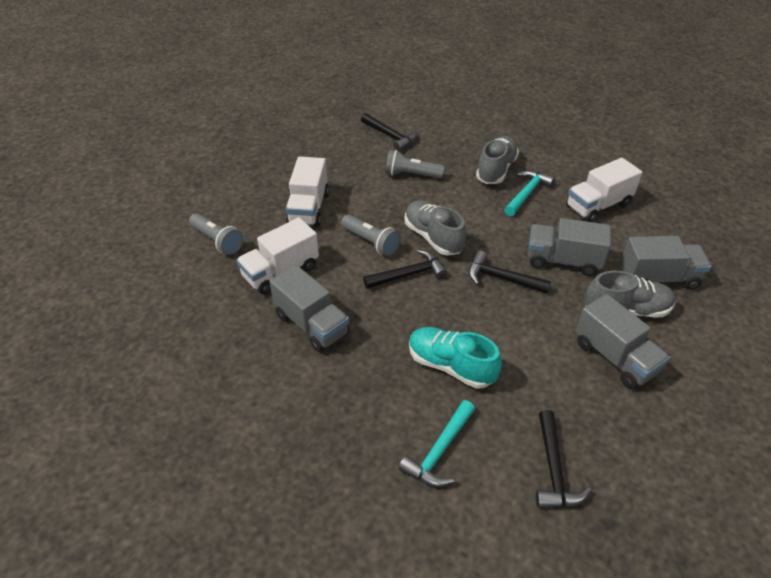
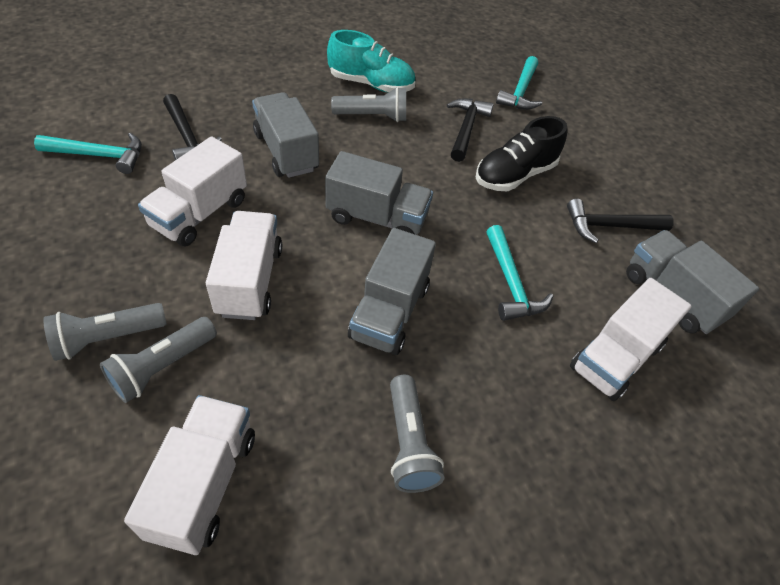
black hammer: [361,113,417,151] [363,249,447,289] [469,251,551,293] [536,410,591,508] = 4 -> [163,94,222,160] [447,98,494,162] [567,199,674,243] = 3
black shoe: none = 0 -> [476,116,567,191] = 1
grey flashlight: [189,213,243,255] [341,215,401,256] [385,150,445,178] = 3 -> [43,303,167,361] [100,317,217,403] [331,87,406,122] [390,375,444,493] = 4
grey shoe: [405,201,467,256] [476,136,519,184] [585,271,676,318] = 3 -> none = 0
turquoise hammer: [398,400,475,487] [504,170,555,216] = 2 -> [34,133,142,174] [486,225,553,321] [496,56,542,110] = 3
white truck: [237,218,319,294] [286,157,329,227] [566,158,642,222] = 3 -> [124,395,255,555] [138,136,247,247] [206,211,282,320] [570,278,691,401] = 4

